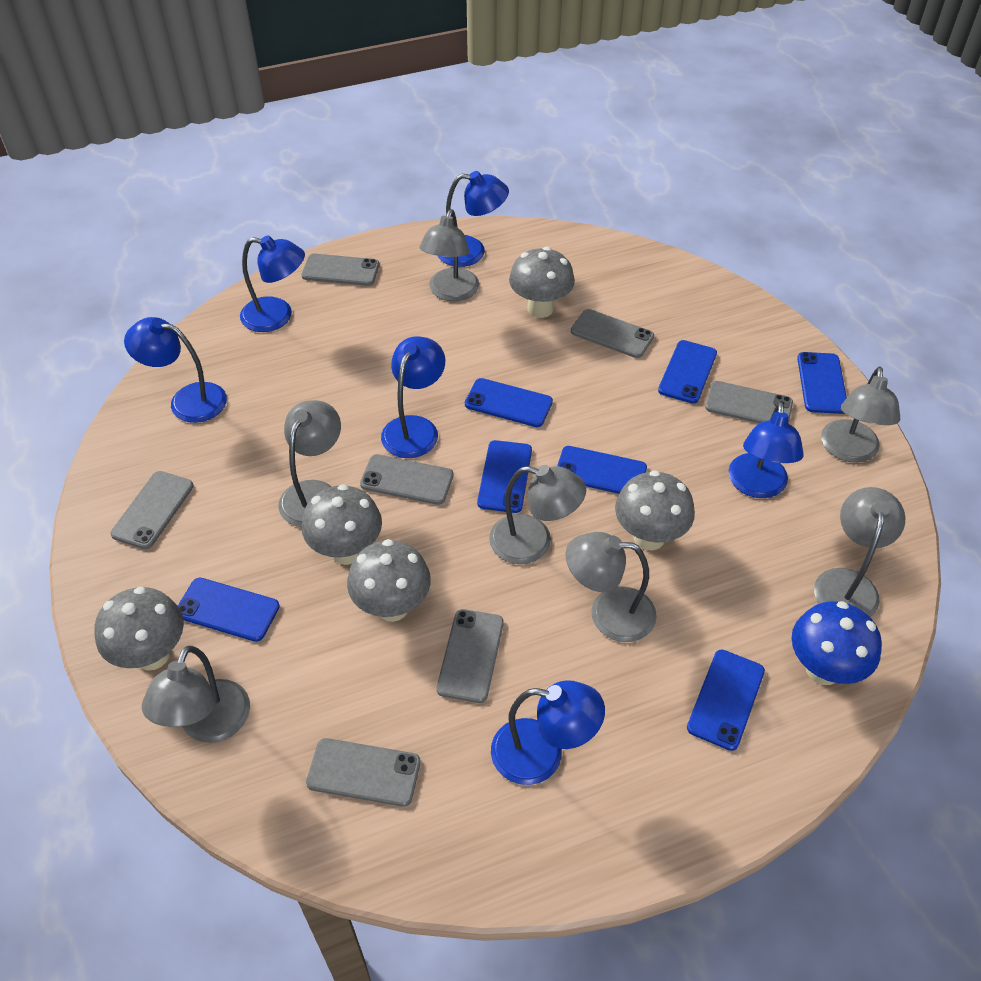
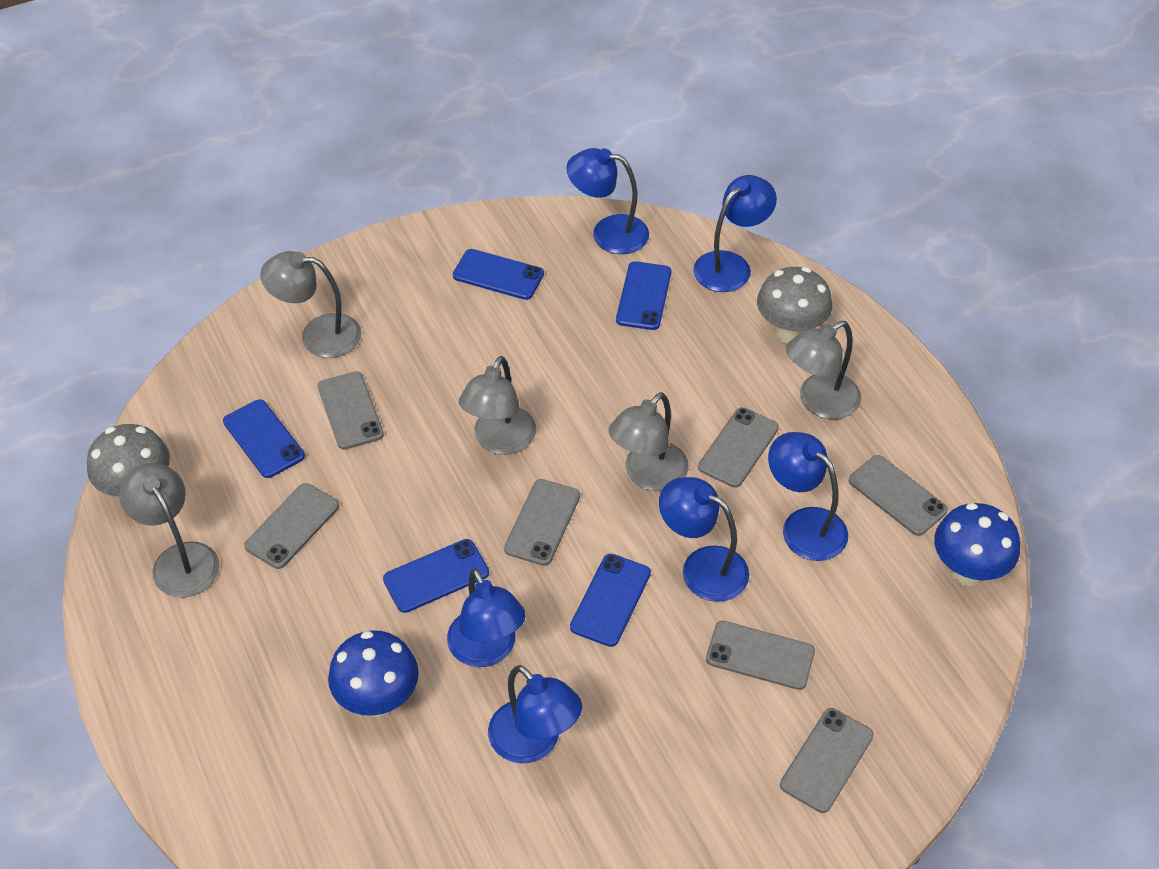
blue mushroom: [792,601,882,685] = 1 -> [328,630,419,717] [934,503,1020,586] = 2
blue phone: [178,578,280,642] [465,378,553,427] [477,440,532,513] [557,446,647,494] [658,340,717,404] [687,650,765,751] [797,352,847,414] = 7 -> [223,399,305,478] [383,539,489,613] [453,249,544,300] [570,554,651,647] [616,261,671,330] = 5
grey lamp: [142,646,250,743] [278,400,341,527] [419,209,479,301] [489,465,586,564] [566,532,657,642] [814,487,905,617] [821,367,900,463] = 7 -> [119,463,220,597] [260,251,361,358] [459,356,536,455] [609,392,689,491] [786,321,861,419] = 5
grey mushroom: [94,587,184,671] [302,484,382,565] [347,539,431,622] [509,247,575,318] [615,470,695,551] = 5 -> [87,424,170,497] [757,267,832,344] = 2

